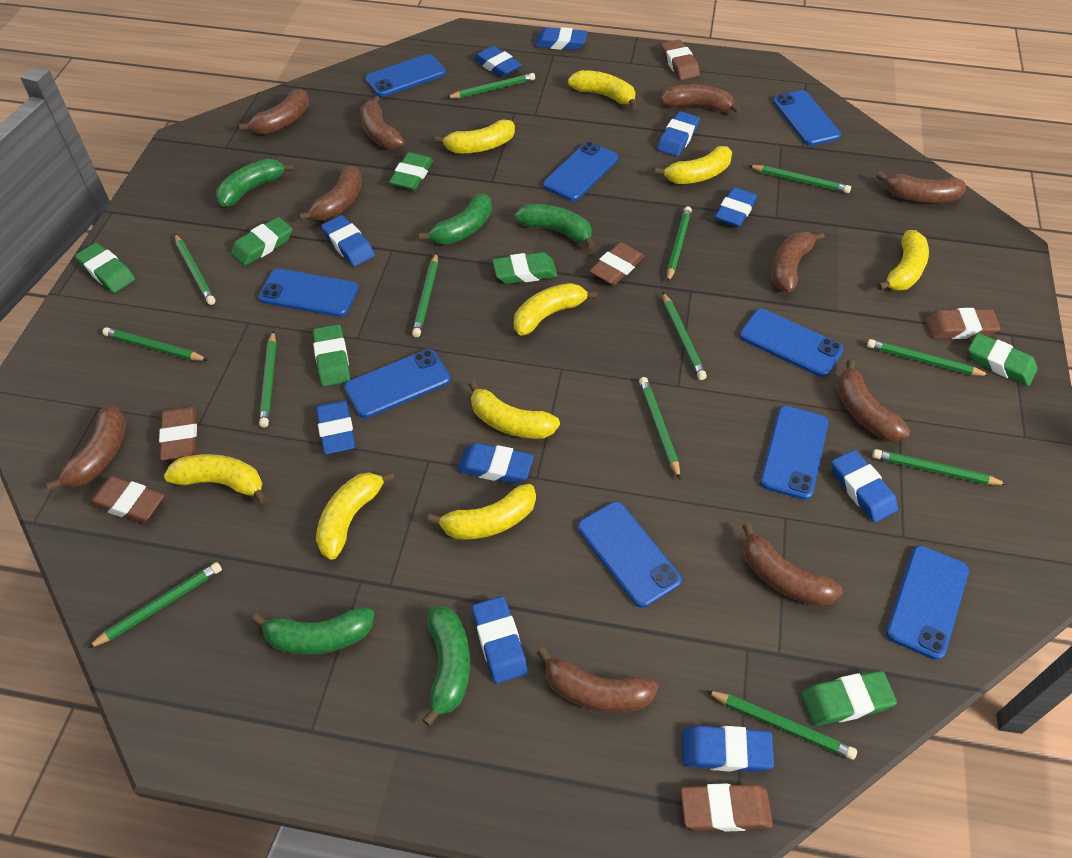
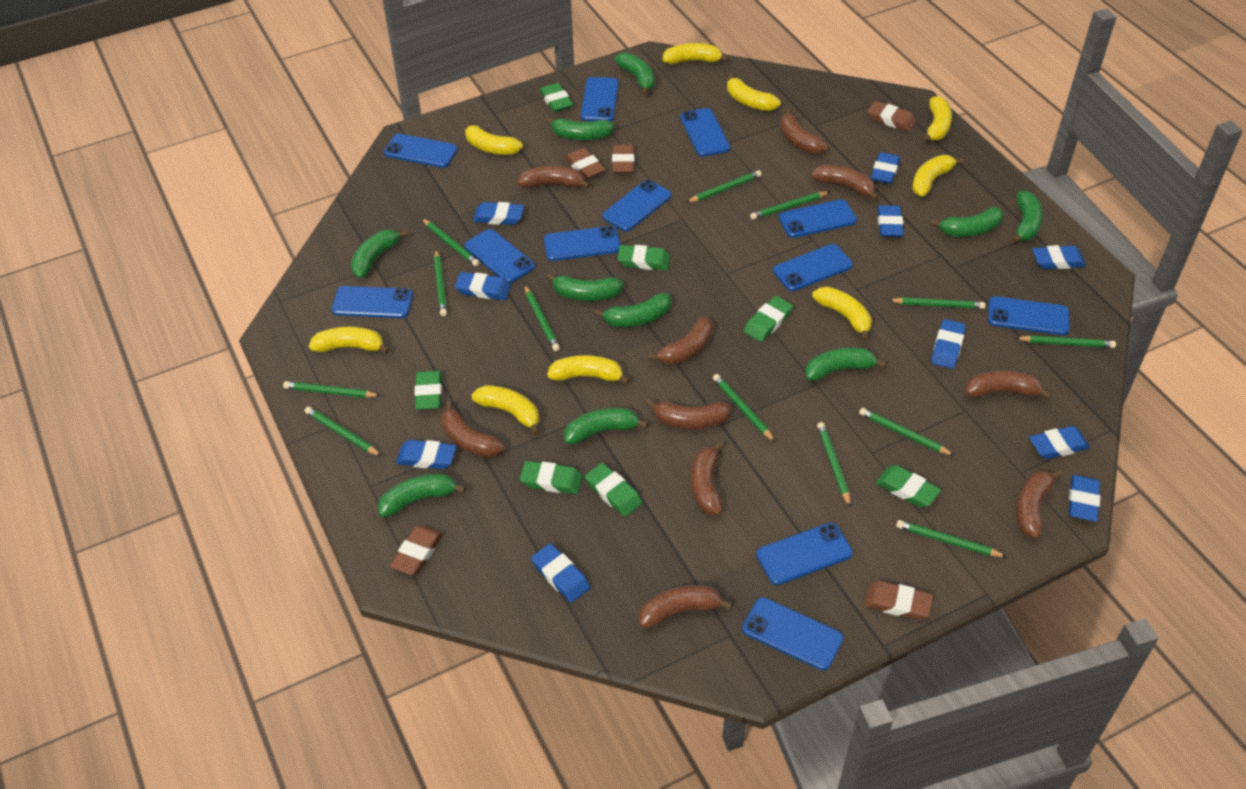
blue phone: [259,269,358,317] [344,349,450,418] [365,54,446,97] [543,142,618,201] [578,502,682,608] [740,309,843,377] [760,406,828,500] [773,90,841,146] [886,546,969,660] = 9 -> [332,286,413,318] [384,133,458,168] [464,229,535,283] [544,226,620,261] [581,77,619,121] [602,180,671,231] [680,108,730,157] [742,597,844,671] [756,522,853,585] [773,244,853,291] [778,199,857,238] [988,296,1070,335] = 12
brown eraser: [89,476,164,523] [159,406,197,461] [589,242,644,285] [661,40,700,80] [681,783,773,832] [925,308,1000,339] = 6 -> [390,525,443,575] [565,148,606,179] [612,145,634,174] [864,581,933,620] [868,101,916,132] = 5
green banana: [216,159,294,207] [252,608,374,655] [419,193,492,245] [422,606,470,726] [515,204,595,249] = 5 -> [351,230,408,278] [378,474,466,517] [546,117,615,140] [547,273,624,301] [564,408,648,444] [594,293,671,327] [615,53,655,95] [805,347,886,381] [931,207,1004,237] [1011,191,1043,243] = 10

